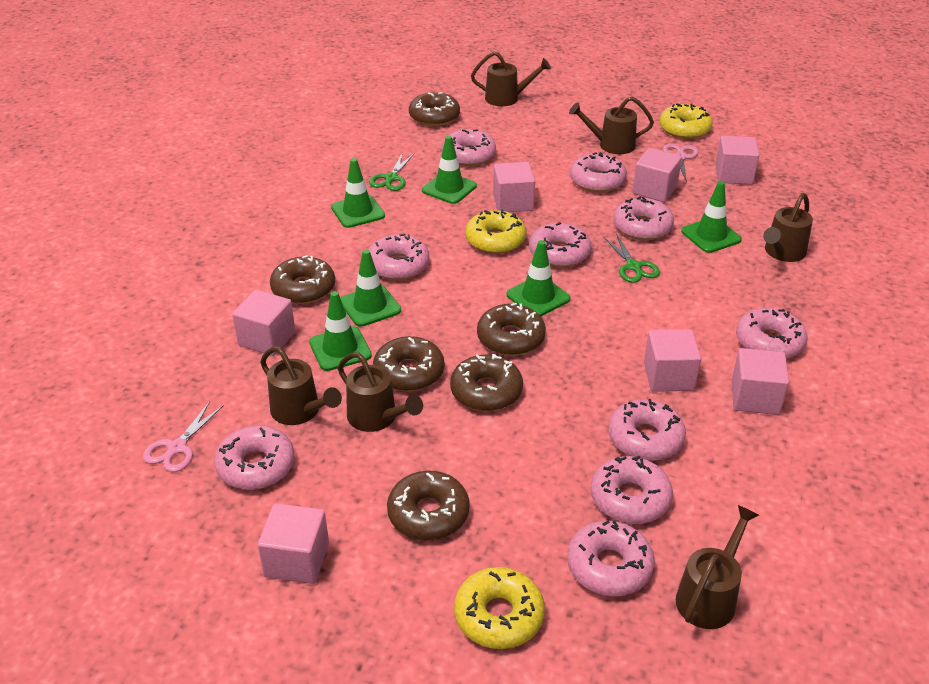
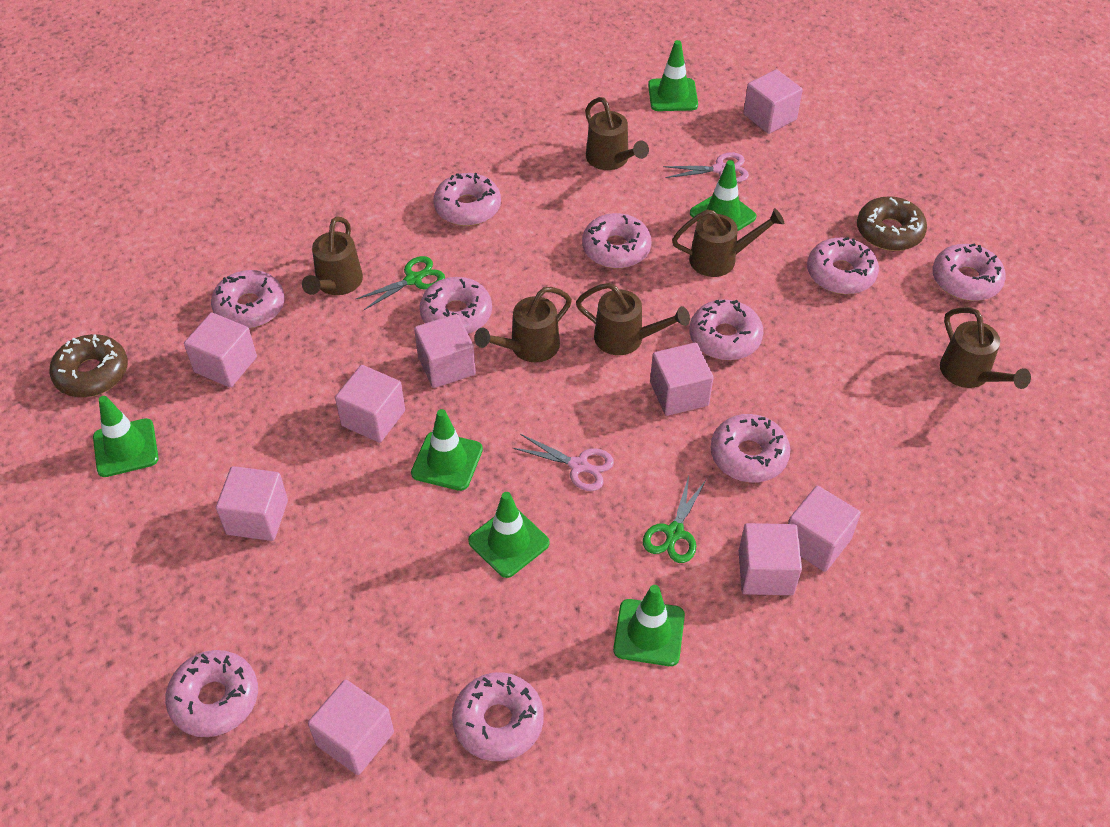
brown donut: [270,255,335,304] [373,336,445,391] [387,471,470,540] [409,92,460,126] [450,354,523,411] [477,303,546,356] = 6 -> [49,334,128,397] [857,196,927,251] = 2
pink cube: [232,290,295,356] [258,503,329,584] [493,162,535,212] [632,148,682,202] [644,329,701,392] [715,136,760,185] [731,348,789,415] = 7 -> [184,312,257,387] [216,466,288,541] [308,679,394,775] [335,365,405,443] [414,314,476,388] [650,343,714,416] [739,523,802,595] [743,69,803,134] [788,486,861,572] = 9
yellow donut: [454,567,545,649] [465,210,526,254] [659,103,713,139] = 3 -> none = 0

